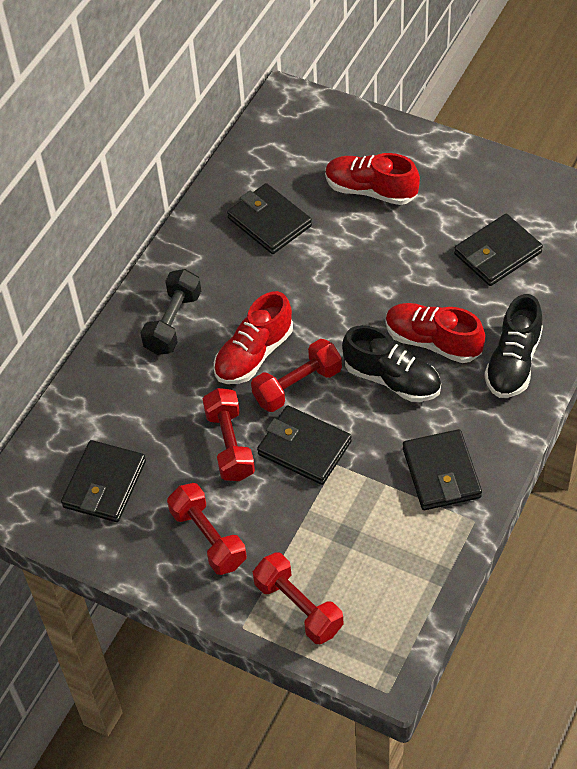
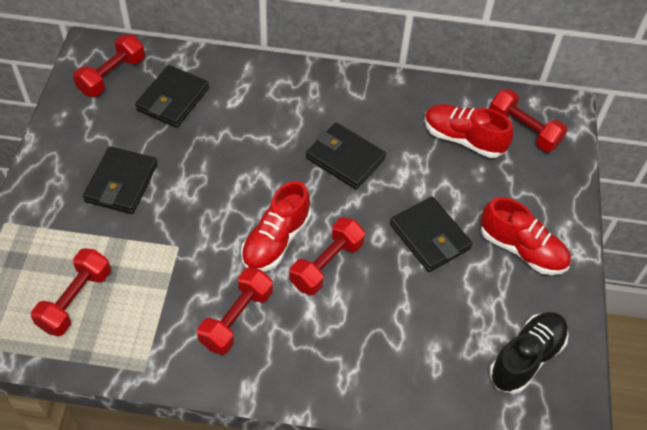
black dumbbell: [140,269,201,355] = 1 -> none = 0
black shoe: [342,325,441,402] [484,294,543,398] = 2 -> [489,312,569,394] = 1
black wallet: [61,440,146,522] [227,183,312,254] [257,406,352,485] [403,429,482,510] [454,214,543,286] = 5 -> [83,146,157,214] [135,65,209,128] [306,122,386,189] [390,196,472,272] = 4
red dumbbell: [167,483,247,575] [203,388,255,481] [251,339,342,412] [253,552,344,644] = 4 -> [31,248,111,336] [73,34,145,97] [197,267,273,355] [290,217,365,295] [489,89,568,152] = 5

